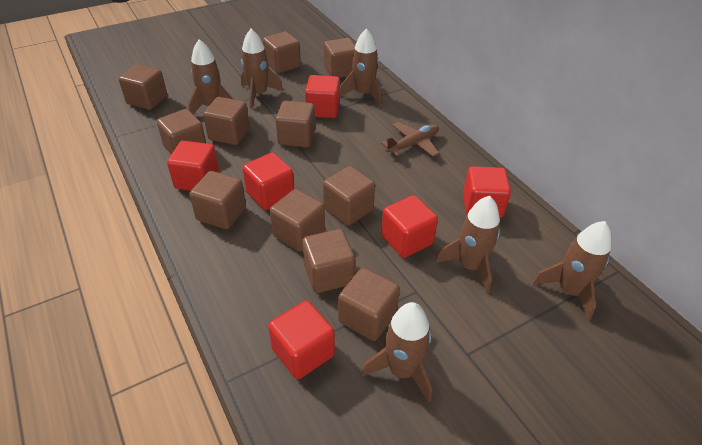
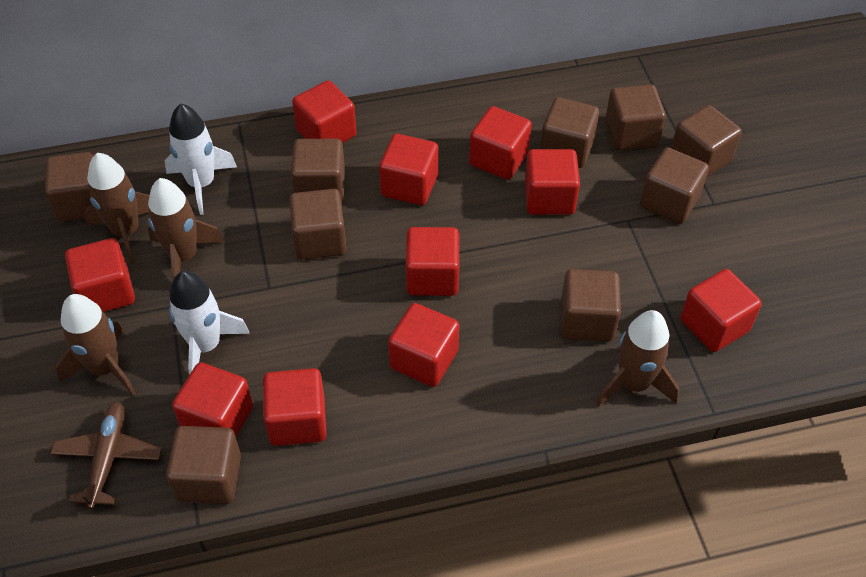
brown cube: [119,64,167,110] [157,109,206,154] [189,171,246,229] [203,97,250,145] [263,32,301,73] [270,189,325,252] [276,101,315,148] [302,229,355,293] [323,166,375,226] [324,38,355,78] [338,268,400,341] = 11 -> [45,152,95,222] [166,426,241,504] [289,189,346,260] [291,139,345,202] [540,97,599,168] [561,269,621,341] [605,84,666,151] [640,148,709,224] [671,105,742,178] = 9
brown rocket: [188,39,233,114] [241,29,283,109] [340,28,381,105] [361,302,432,403] [435,196,500,294] [532,221,611,321] = 6 -> [56,294,136,395] [84,153,150,264] [148,178,224,280] [596,310,679,407] = 4
red cube: [167,141,219,191] [242,152,294,210] [268,300,335,379] [305,75,340,118] [381,195,438,258] [463,166,511,218] = 6 -> [65,238,135,312] [172,362,253,437] [263,368,326,446] [292,80,356,143] [379,134,438,205] [388,303,459,387] [406,227,459,296] [469,106,532,180] [525,149,580,215] [680,269,762,352] = 10
white rocket: none = 0 -> [165,103,237,215] [169,271,250,374] = 2

